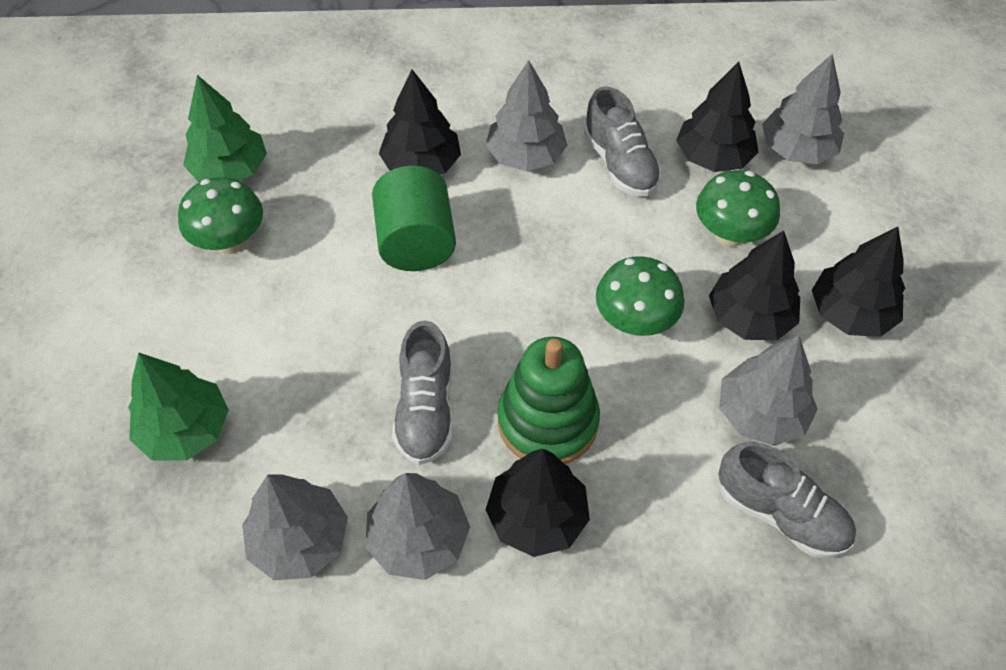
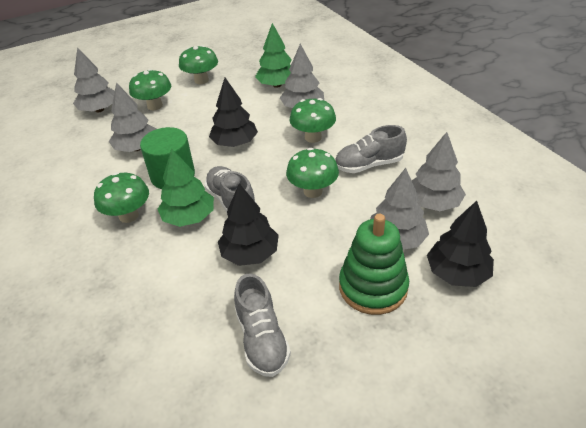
black tree: [379,70,461,175] [486,449,590,557] [676,62,759,172] [709,230,800,340] [812,227,905,337] = 5 -> [209,78,258,147] [218,183,279,266] [427,201,494,287] = 3
green mushroom: [178,177,263,254] [596,256,685,336] [696,170,780,247] = 3 -> [94,172,149,223] [129,69,171,110] [179,45,218,84] [286,148,339,198] [289,98,336,143] = 5

